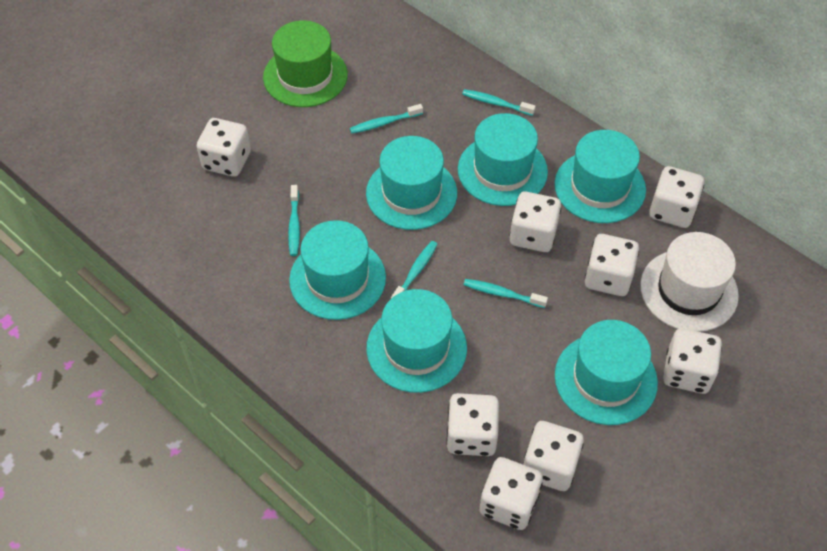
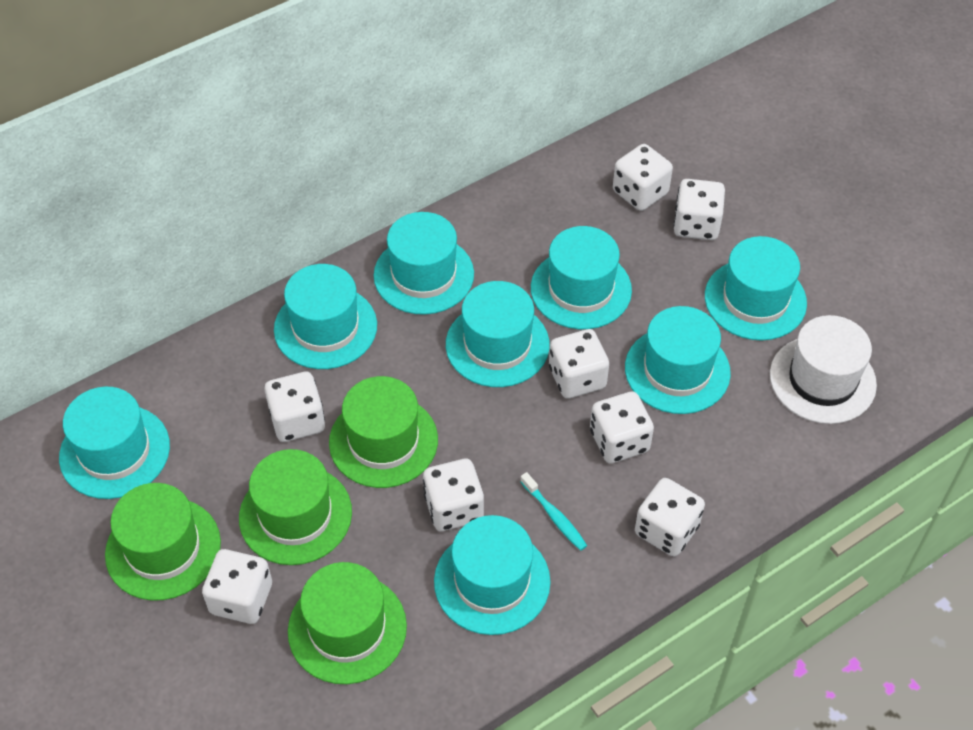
green hat: [263,20,348,107] = 1 -> [105,483,221,601] [239,449,352,565] [288,562,407,684] [329,376,438,488] = 4
turquoise hat: [289,220,386,320] [366,136,457,230] [366,289,467,393] [458,113,548,206] [554,130,646,223] [555,320,658,425] = 6 -> [59,387,170,499] [274,264,377,369] [374,212,474,315] [434,515,550,635] [446,281,550,387] [531,226,632,329] [625,306,731,414] [705,236,807,341] = 8
turquoise toothbrush: [288,185,300,256] [350,104,423,134] [391,241,438,298] [462,89,536,116] [464,279,548,308] = 5 -> [520,472,587,551] = 1

